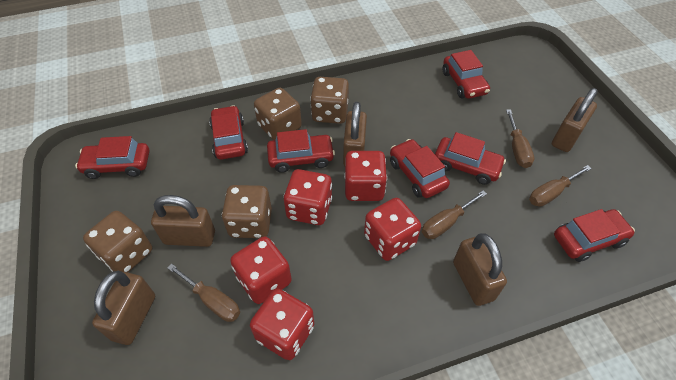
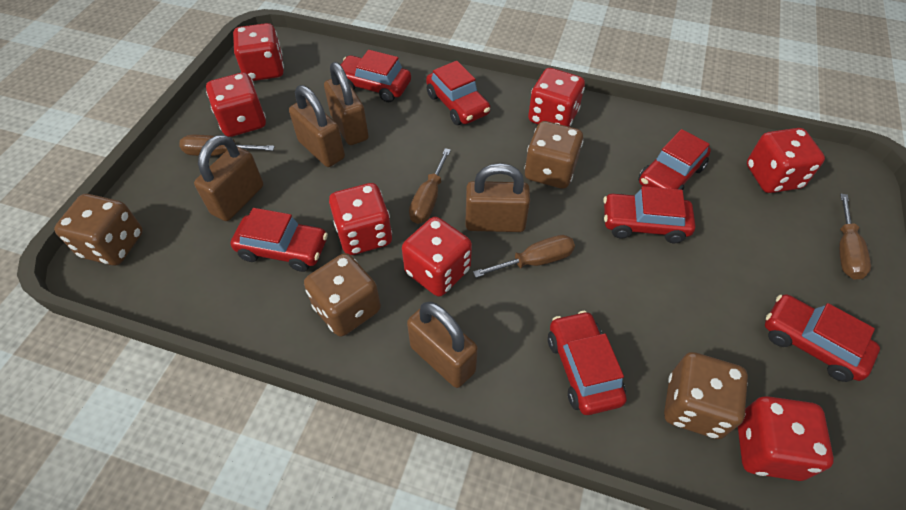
red dice: [230,237,292,304] [250,289,314,360] [283,169,332,225] [344,151,387,201] [364,198,421,261] = 5 -> [206,73,266,137] [233,23,284,81] [329,183,392,255] [402,217,472,296] [528,68,585,127] [738,396,834,481] [747,128,825,193] = 7

